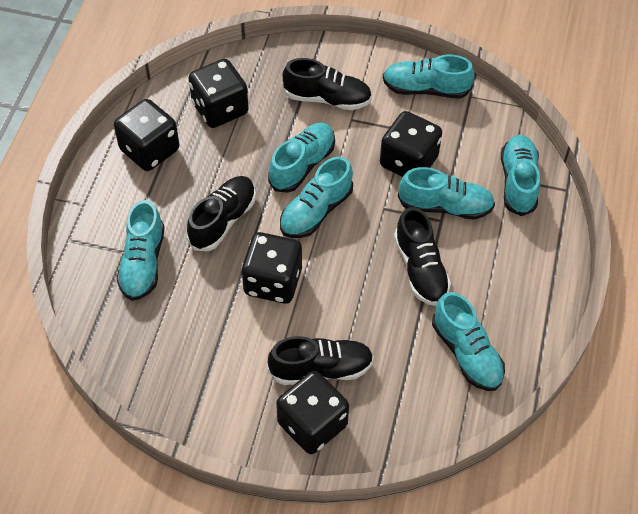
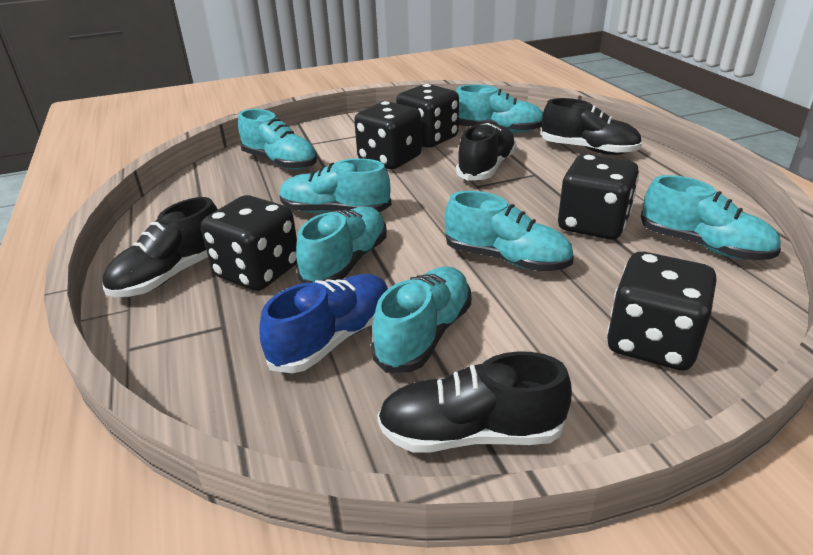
blue shoe: none = 0 -> [259,274,388,373] = 1

